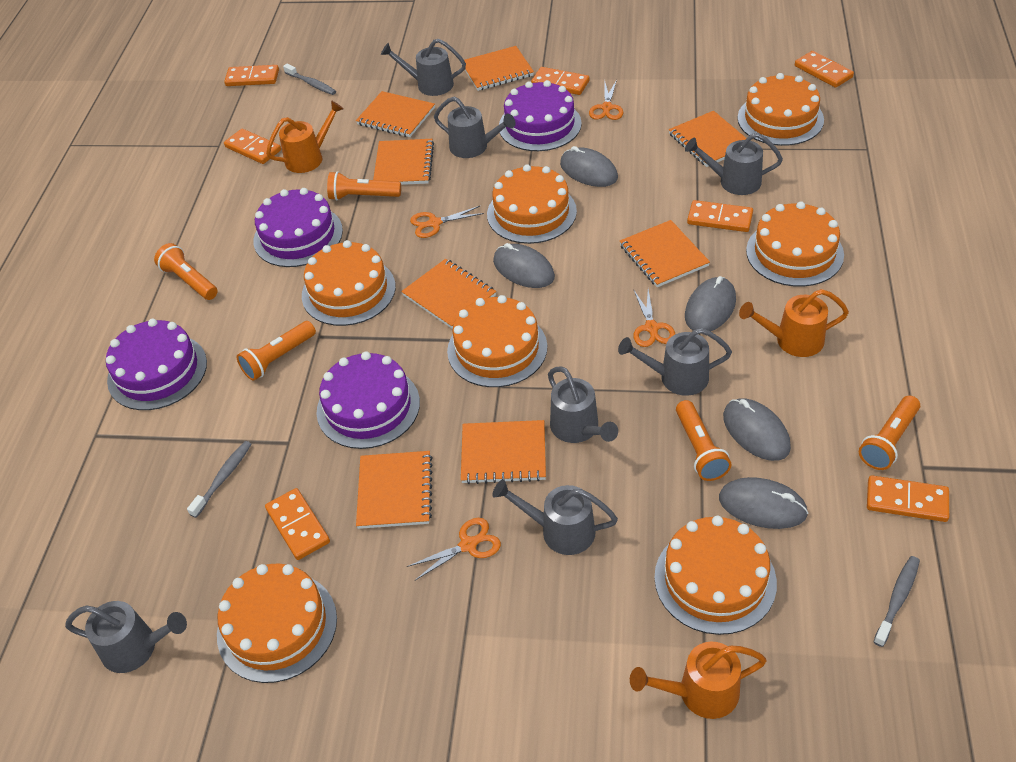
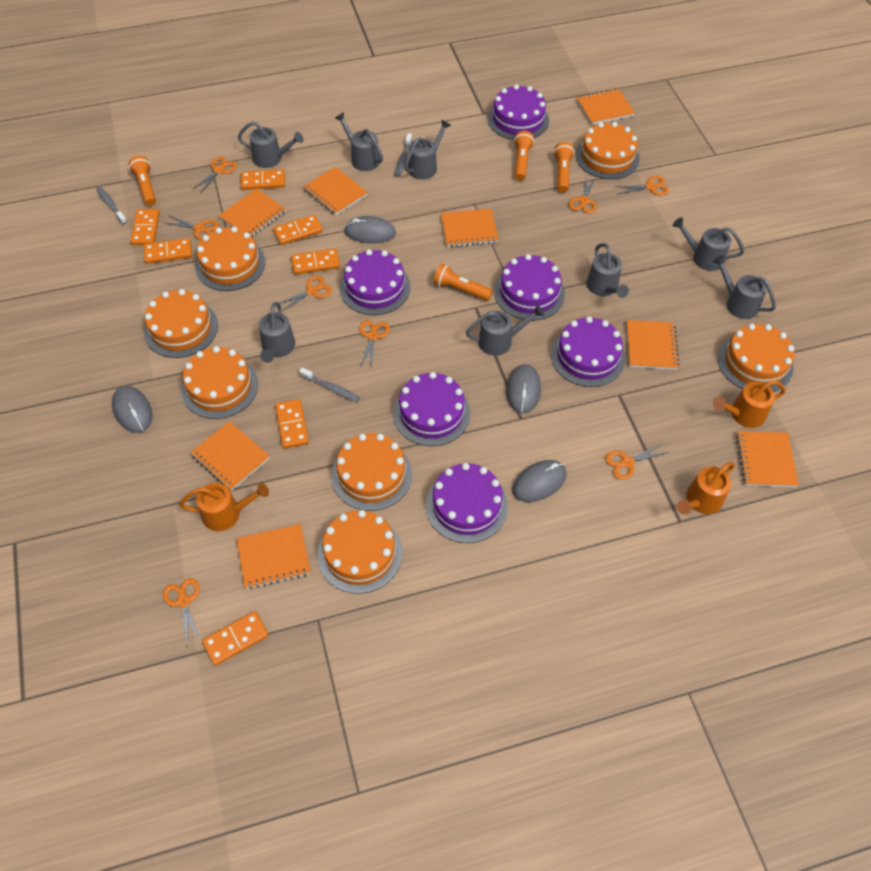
grey mouse: [493,243,555,288] [560,146,618,187] [685,276,736,331] [719,477,808,529] [723,398,791,461] = 5 -> [112,386,152,433] [344,216,396,244] [506,364,541,414] [513,460,567,502] = 4
grey watering can: [65,601,187,673] [381,39,466,96] [434,97,516,158] [492,479,618,555] [548,366,618,443] [618,328,732,396] [685,133,783,195] = 7 -> [238,121,303,168] [259,302,295,363] [335,112,383,171] [404,120,451,180] [466,305,544,356] [586,243,629,298] [673,217,744,271] [712,255,776,319] = 8
orange flashlight: [154,243,218,300] [237,321,316,381] [327,171,401,201] [676,400,731,481] [859,396,920,470] = 5 -> [129,156,156,206] [433,264,493,301] [514,131,534,181] [553,142,575,192] = 4
orange scissors: [407,518,501,580] [410,206,484,238] [589,80,624,120] [633,289,675,347] = 4 -> [163,215,218,240] [163,578,201,646] [193,157,237,192] [279,276,332,312] [359,320,390,368] [569,177,596,214] [605,443,669,480] [615,176,669,196] = 8
purple cake: [106,319,207,410] [253,188,343,267] [317,351,420,449] [499,80,582,151] = 4 -> [340,249,410,315] [393,372,470,446] [426,463,508,543] [488,85,549,140] [494,254,565,321] [551,316,625,387] = 6

